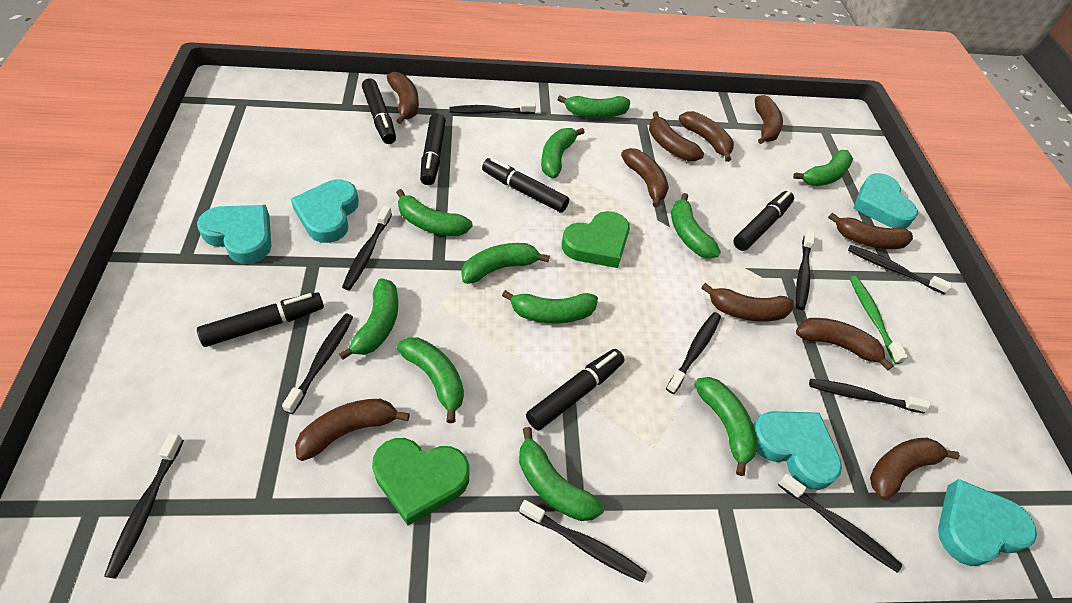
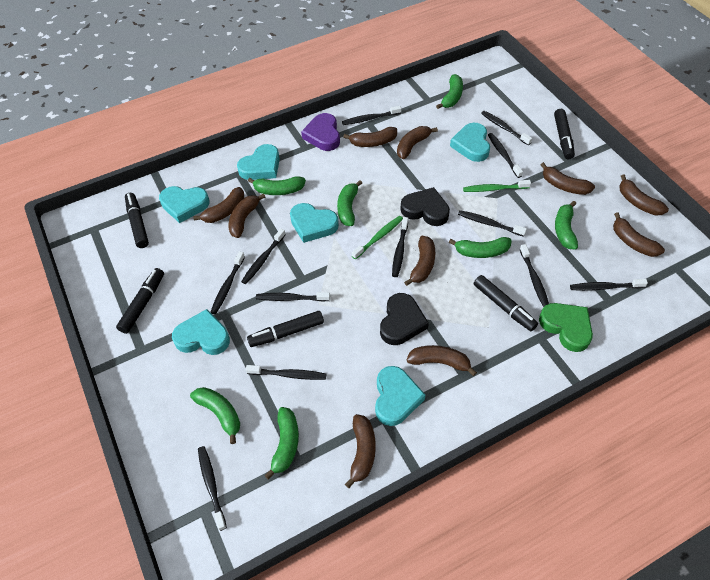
black heart: none = 0 -> [380,293,429,345] [400,187,450,226] = 2
black marker: [197,292,324,347] [362,78,396,144] [420,113,446,185] [482,158,569,213] [526,349,625,430] [733,191,794,251] = 6 -> [116,268,164,334] [125,193,149,248] [247,311,324,347] [474,275,538,331] [554,109,575,159] = 5
black toothbrush: [104,433,184,579] [282,314,353,414] [342,206,392,290] [449,102,536,114] [519,500,647,582] [666,312,721,394] [778,474,902,573] [796,230,815,310] [809,379,931,413] [848,245,952,294] = 10 -> [198,446,227,531] [211,251,245,314] [241,228,286,284] [246,365,326,380] [256,292,330,302] [342,106,401,125] [392,217,408,277] [458,210,527,237] [481,111,532,145] [488,133,523,178] [520,244,549,307] [570,279,648,291] = 12
green banana: [339,278,398,360] [396,189,473,236] [396,338,464,423] [462,243,550,284] [502,290,598,324] [519,427,604,521] [541,128,585,178] [557,95,630,118] [671,193,721,259] [695,377,758,476] [793,150,853,186] = 11 -> [190,387,240,444] [248,176,306,195] [264,407,299,480] [337,180,362,226] [436,74,463,109] [449,237,511,258] [555,201,578,250] = 7
green heart: [372,438,470,525] [562,211,630,268] = 2 -> [539,303,593,352] = 1
green toothbrush: [850,276,908,364] = 1 -> [352,216,403,259] [463,180,531,192] = 2
purple heart: none = 0 -> [301,113,340,151] = 1
turquoise heart: [197,205,271,264] [291,180,359,243] [753,411,842,490] [853,173,918,228] [938,479,1037,566] = 5 -> [159,186,209,223] [172,309,230,355] [237,144,280,180] [290,203,339,243] [375,366,425,426] [450,123,490,162] = 6

